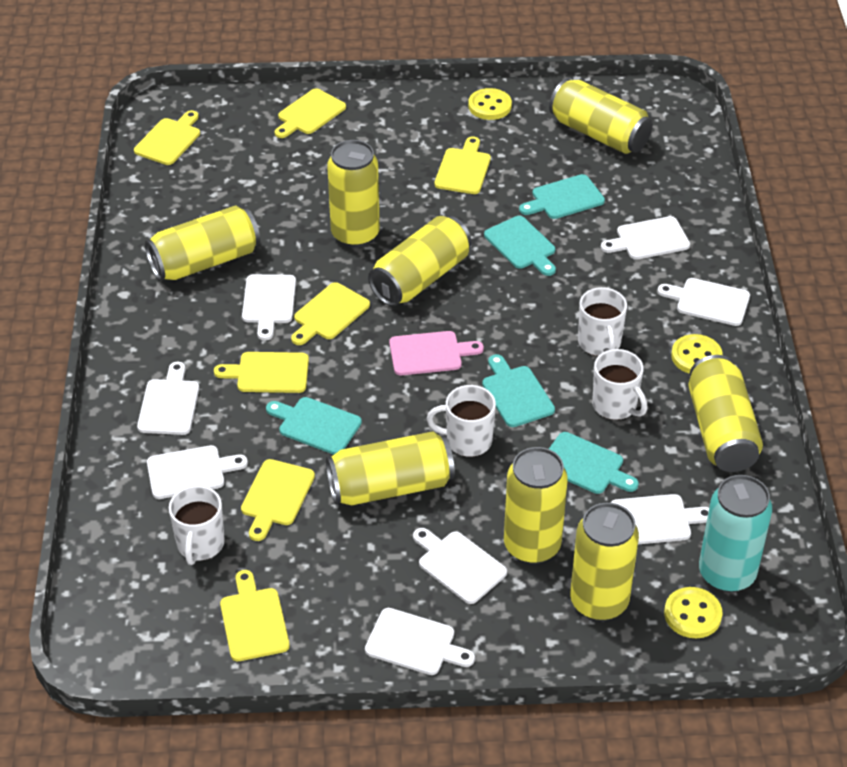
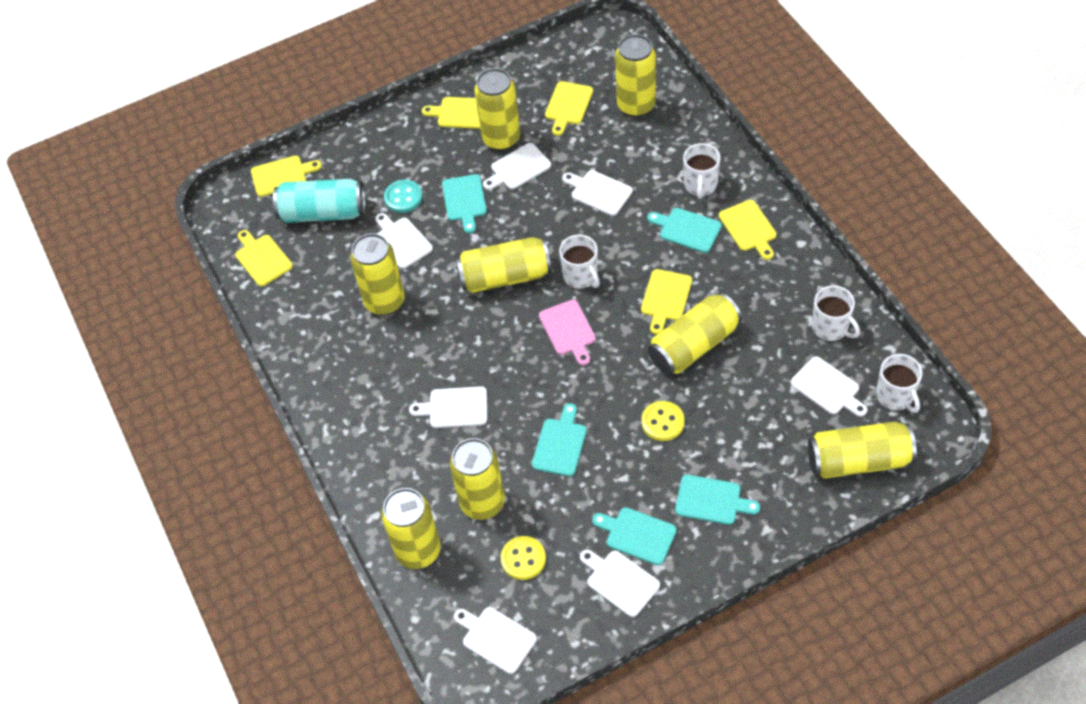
turquoise button: none = 0 -> [384,180,423,213] = 1
white cutting board: [137,362,199,435] [147,445,248,499] [242,274,296,341] [365,608,475,675] [413,528,507,604] [601,216,690,260] [611,494,709,544] [657,278,750,326] = 8 -> [375,213,433,269] [409,386,487,428] [454,607,537,674] [483,143,551,190] [562,170,633,216] [580,549,660,617] [791,356,867,417] = 7
yellow button: [468,88,512,120] [664,587,722,638] [671,334,722,374] = 3 -> [501,536,546,580] [641,401,685,441] = 2
yellow cutting board: [134,110,200,165] [214,352,309,393] [220,570,290,661] [241,459,315,541] [275,88,346,138] [291,282,370,345] [434,137,491,194] = 7 -> [235,230,293,286] [251,155,322,197] [422,97,480,129] [545,81,593,136] [641,269,692,334] [719,200,777,260] = 6

